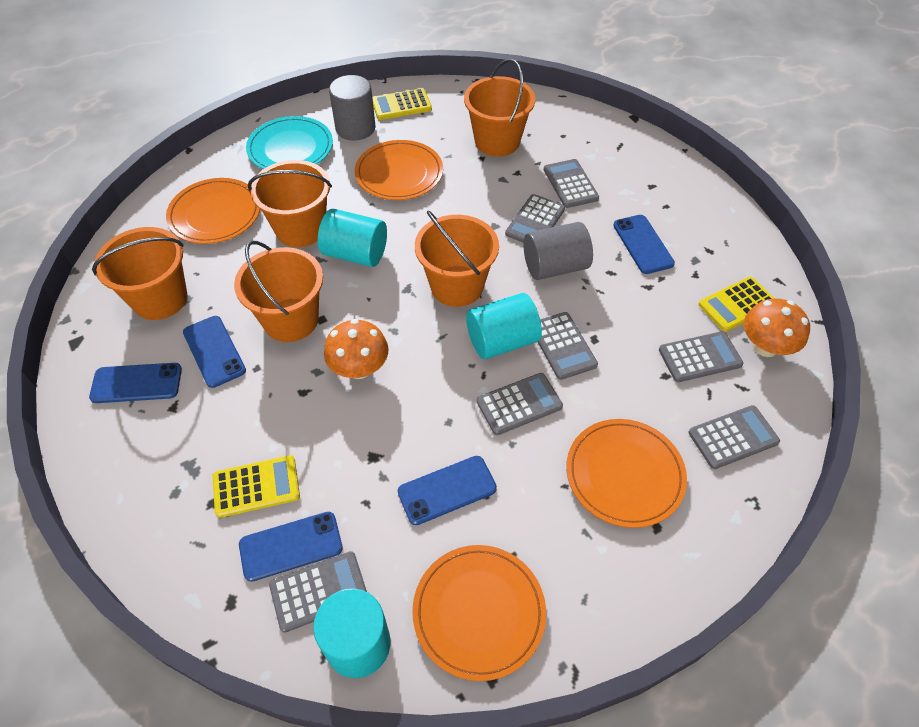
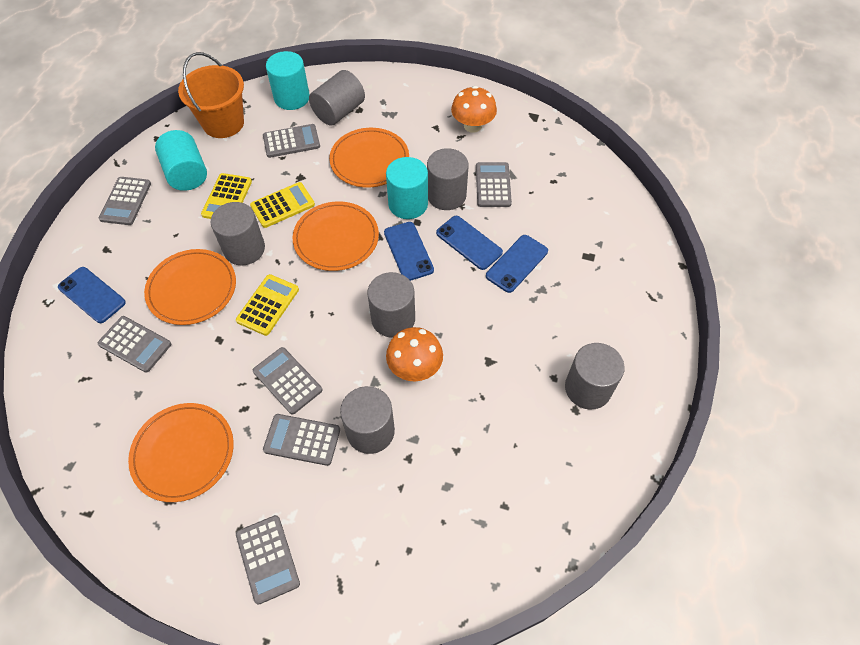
blue phone: [89,363,182,403] [183,316,246,388] [239,512,343,582] [398,456,497,525] [613,215,675,274] = 5 -> [58,267,126,323] [384,222,434,281] [436,216,503,270] [486,235,548,293] = 4
grey cylinder: [329,75,376,141] [524,222,593,280] = 2 -> [211,202,265,265] [309,70,365,126] [340,386,395,454] [367,272,415,338] [427,148,469,210] [565,343,625,410] = 6
orange bucket: [92,227,187,320] [234,241,323,342] [248,160,332,247] [415,211,499,307] [464,59,535,157] = 5 -> [178,52,244,138] = 1
turquoise plate: [246,116,333,169] = 1 -> none = 0

